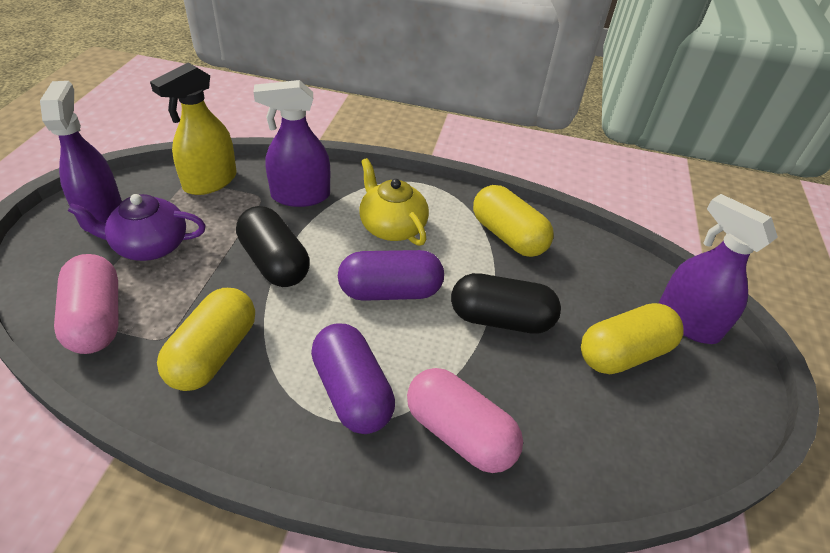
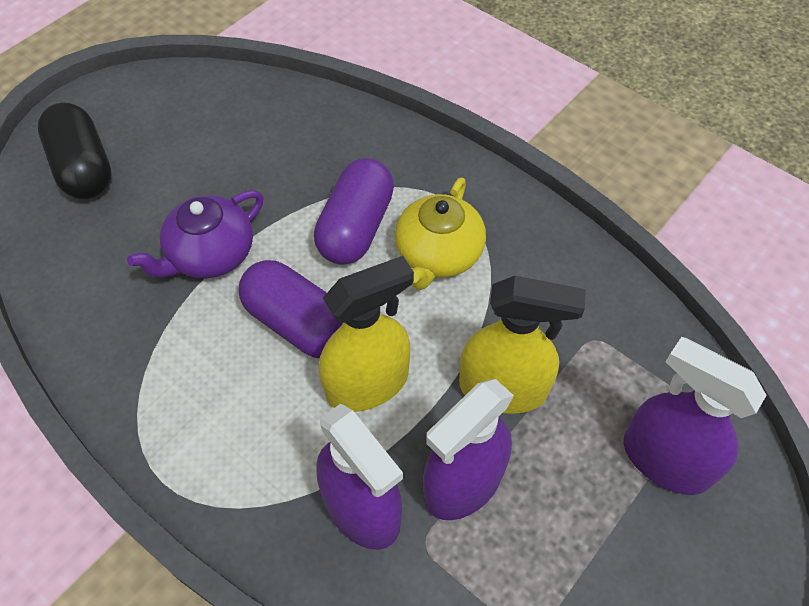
black capsule: [236,206,310,287] [451,273,561,334] = 2 -> [38,102,112,199] = 1
pink capsule: [54,254,118,354] [407,368,523,473] = 2 -> none = 0
yellow capsule: [157,288,255,391] [473,185,554,257] [581,303,684,374] = 3 -> none = 0
yellow spray bottle: [150,62,237,195] = 1 -> [319,256,414,412] [459,276,586,414] = 2

